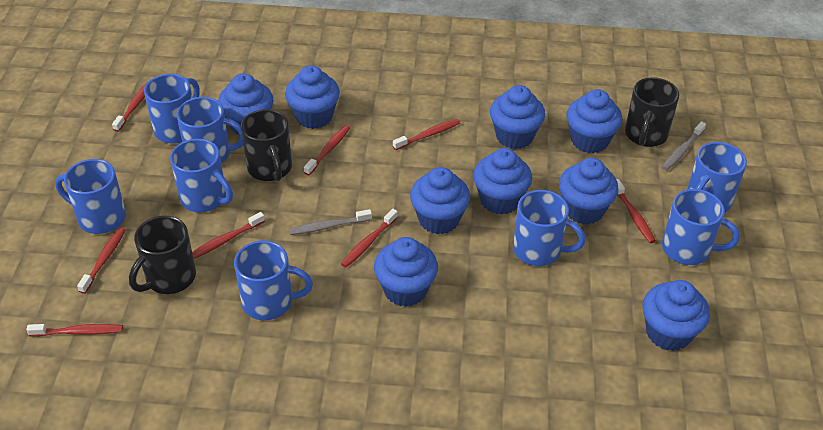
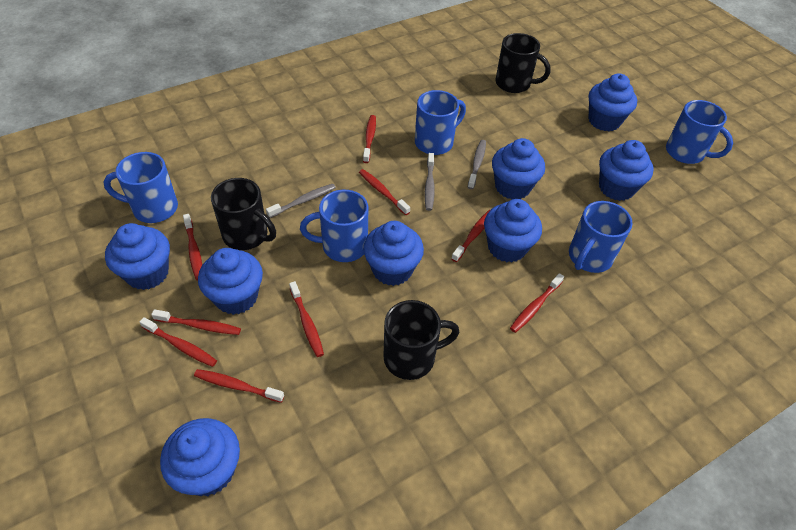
blue cupcake: [218,73,273,136] [285,65,340,129] [374,237,438,307] [410,167,470,234] [473,148,532,215] [490,85,545,149] [559,158,619,224] [566,89,622,153] [643,280,710,351] = 9 -> [105,223,170,290] [160,418,240,496] [198,248,263,315] [363,221,424,286] [484,199,542,263] [492,138,545,199] [589,73,637,131] [599,140,654,201] = 8
blue mug: [55,159,126,234] [144,74,200,144] [170,139,233,212] [177,97,243,163] [234,240,313,320] [513,190,586,266] [662,189,740,265] [687,142,747,213] = 8 -> [103,152,178,223] [300,190,368,262] [415,90,466,155] [569,201,633,273] [666,100,733,164] = 5
grey toothbrush: [289,209,372,235] [662,121,706,170] = 2 -> [266,184,336,218] [425,153,435,211] [468,140,486,189] = 3
red toothbrush: [26,324,123,337] [77,227,126,294] [112,82,148,132] [192,212,265,259] [304,125,350,175] [341,209,398,268] [393,119,460,150] [616,179,656,243] = 8 -> [140,317,217,367] [151,309,241,335] [183,214,202,280] [194,369,284,403] [289,281,324,357] [359,169,410,215] [363,115,376,163] [451,210,490,262] [510,273,564,333] = 9

